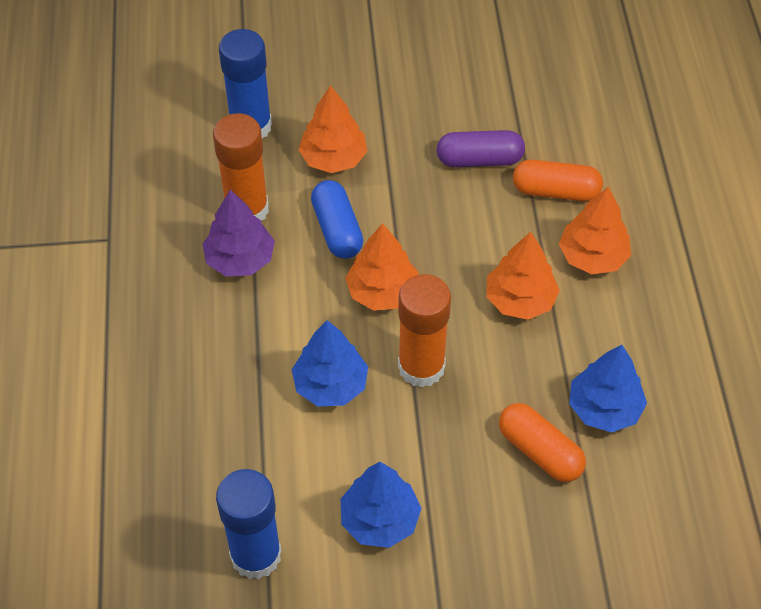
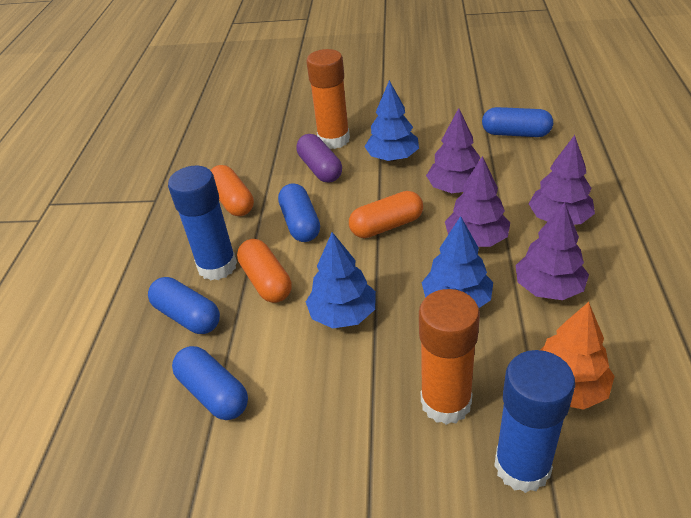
blue capsule: [311,180,363,259] = 1 -> [148,277,220,334] [172,346,248,420] [278,183,320,242] [482,107,553,137] = 4
orange capsule: [499,403,586,482] [513,160,603,201] = 2 -> [210,165,254,216] [237,239,292,303] [349,191,423,238] = 3
orange tree: [298,85,367,173] [345,223,418,311] [486,232,560,320] [559,187,631,274] = 4 -> [540,302,615,410] = 1
purple tree: [202,190,275,276] = 1 -> [426,108,481,193] [445,156,510,247] [515,202,589,300] [529,135,595,225] = 4

